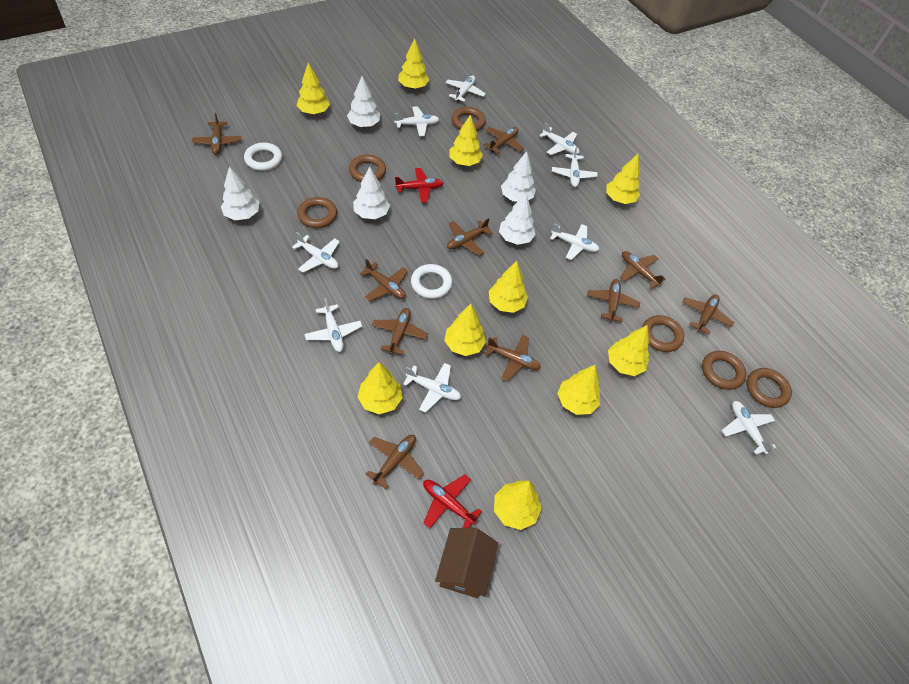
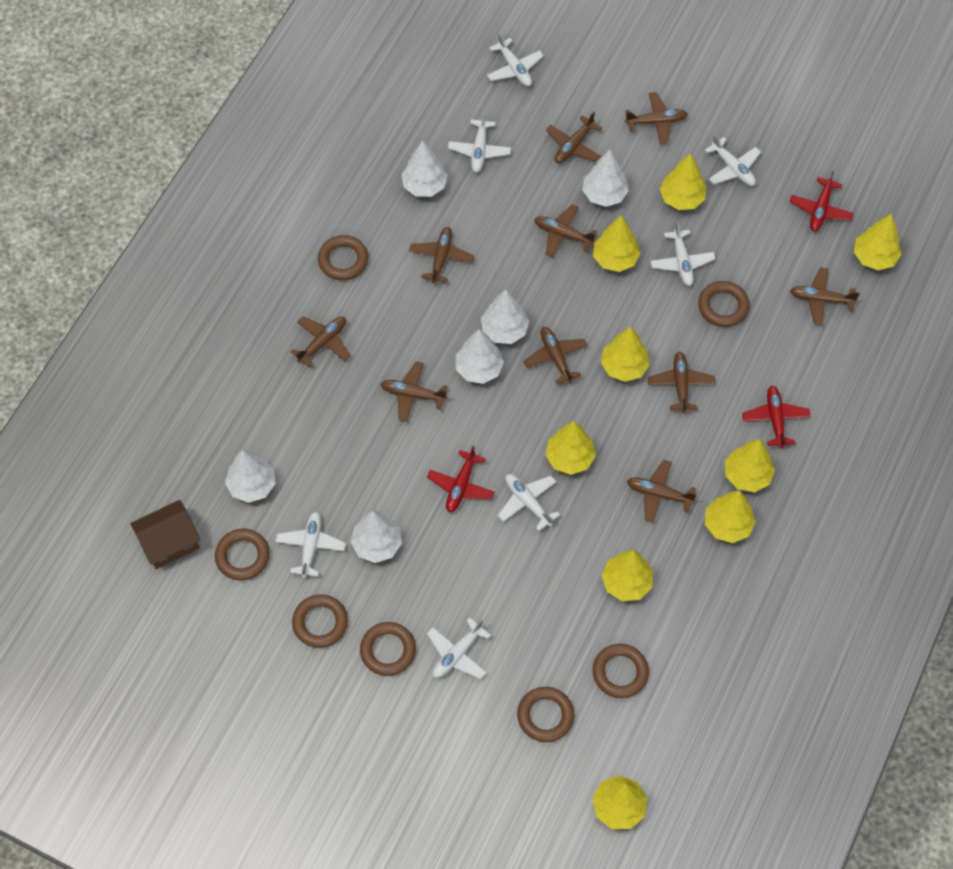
brown ring: [297,197,337,228] [349,155,386,182] [452,107,486,131] [642,315,684,352] [702,351,746,390] [746,368,792,408] = 6 -> [215,529,270,580] [292,594,348,648] [318,235,368,280] [360,622,416,676] [517,687,574,742] [592,644,649,698] [698,281,750,327] = 7
red plane: [395,168,444,203] [423,475,482,529] = 2 -> [427,446,494,512] [742,386,811,448] [789,171,853,231] = 3
white plane: [292,232,340,273] [304,298,362,352] [394,106,439,136] [403,363,461,413] [445,76,486,102] [539,122,579,155] [550,223,599,260] [552,146,598,187] [722,401,776,454] = 9 -> [275,511,346,578] [427,617,491,679] [448,111,511,172] [487,33,544,86] [498,474,560,531] [650,222,716,286] [705,134,761,186] = 7
white ring: [244,142,282,171] [411,264,452,299] = 2 -> none = 0
white tree: [221,166,259,220] [347,76,380,127] [353,167,390,219] [499,193,536,245] [501,151,536,202] = 5 -> [225,449,276,503] [351,511,402,563] [401,140,448,197] [456,329,504,384] [481,289,529,344] [582,150,629,207] = 6
yellow tree: [297,62,330,114] [358,362,403,414] [398,38,429,89] [444,304,486,356] [449,114,483,166] [489,261,528,313] [494,480,542,530] [557,365,600,415] [606,154,640,204] [608,325,649,376] = 10 -> [545,421,596,475] [592,775,647,829] [593,216,640,272] [601,327,650,382] [601,550,653,601] [660,153,706,210] [705,491,756,543] [725,439,775,492] [854,214,902,271] = 9

